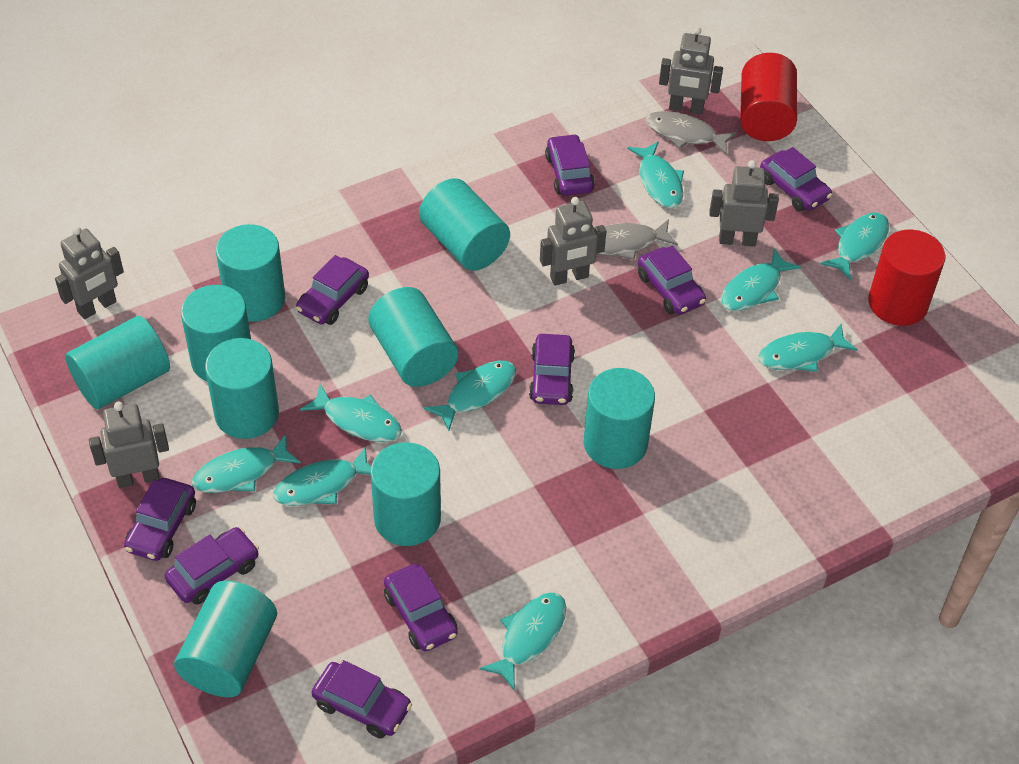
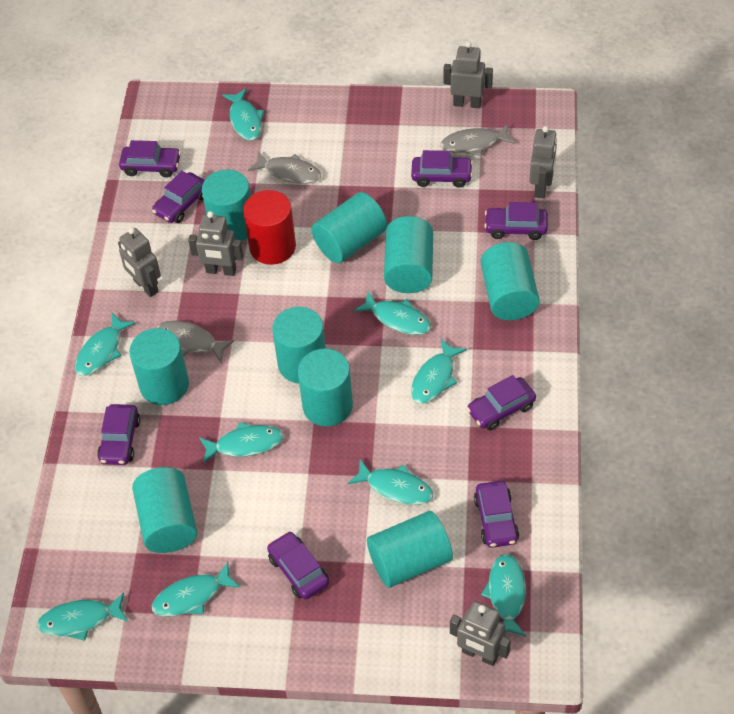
grey fish: [597,219,678,260] [646,111,737,155] = 2 -> [157,320,234,362] [248,152,321,184] [440,124,515,156] = 3
purple car: [124,478,196,561] [165,527,259,605] [296,255,369,325] [312,660,412,738] [384,564,458,651] [529,334,575,405] [545,134,595,196] [638,245,706,315] [760,147,832,212] = 9 -> [97,404,140,465] [119,140,181,178] [152,171,205,223] [267,531,329,600] [411,150,473,188] [467,375,536,430] [474,481,519,548] [484,202,548,240] = 8
red cylinder: [740,53,797,141] [868,229,945,326] = 2 -> [243,190,296,265] = 1

